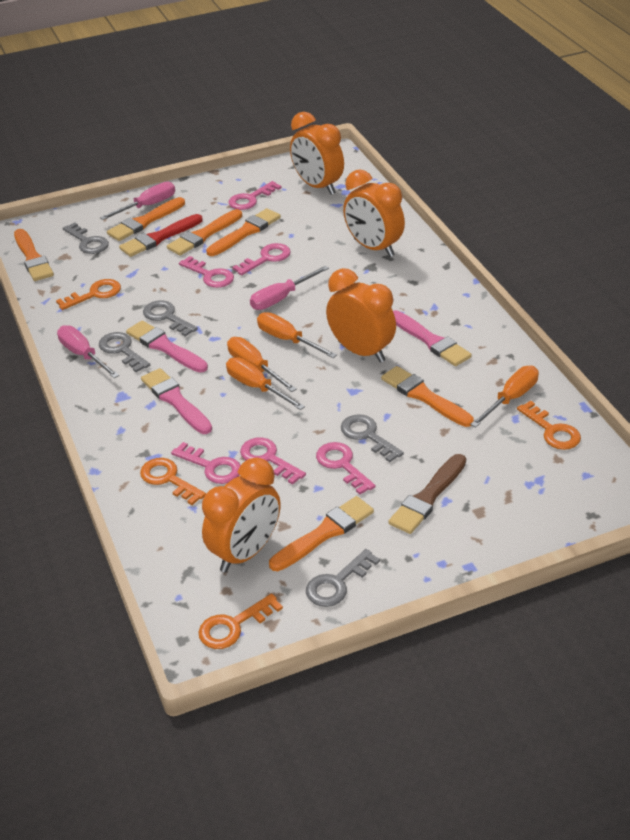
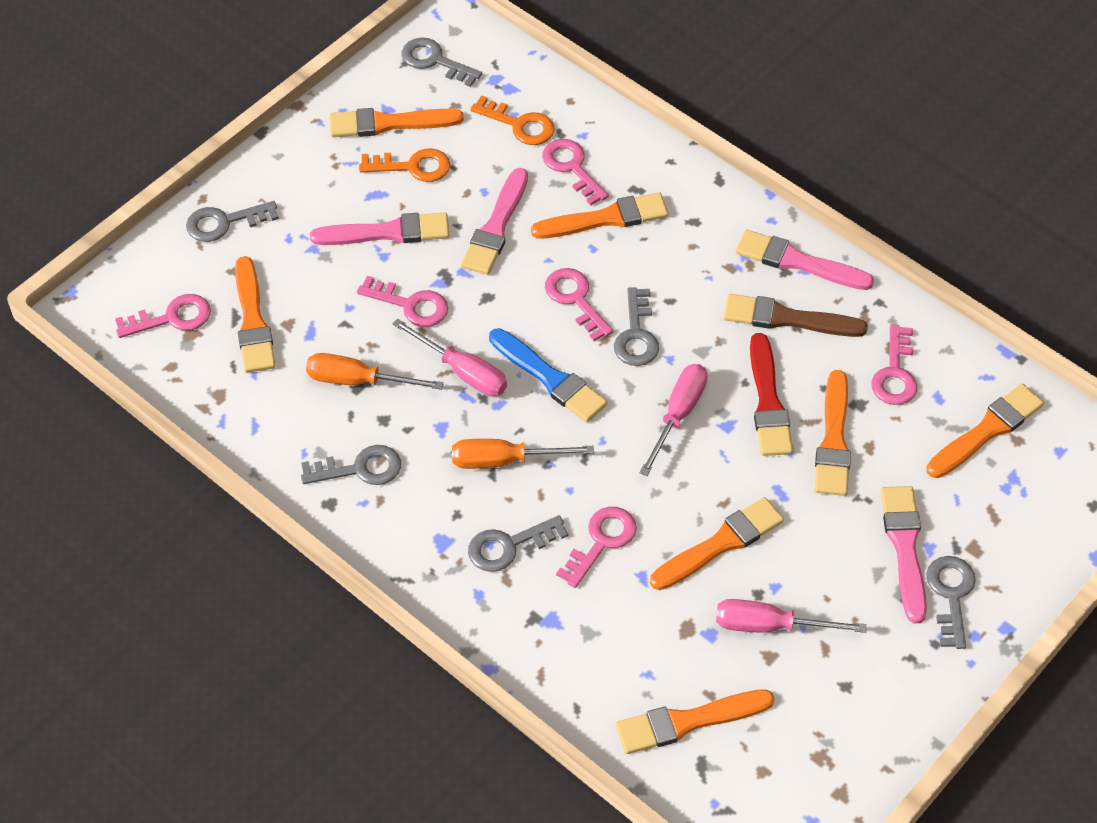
blue brush: none = 0 -> [489,328,607,422] = 1
grey key: [63,222,109,254] [99,332,150,372] [143,300,198,337] [306,549,380,607] [341,414,404,462] = 5 -> [186,201,279,242] [301,445,401,485] [402,37,482,87] [468,515,568,572] [614,287,659,366] [926,556,976,649] = 6
orange brush: [14,229,54,281] [107,197,185,241] [167,209,242,255] [206,208,281,256] [269,496,374,571] [381,366,474,427] = 6 -> [235,256,276,373] [329,108,463,137] [531,192,668,239] [616,689,775,754] [650,497,784,590] [815,370,851,496] [926,383,1044,478] = 7
orange clock: [202,458,281,573] [290,112,344,195] [326,268,396,363] [343,170,405,257] = 4 -> none = 0
orange key: [56,279,121,310] [140,458,206,505] [198,593,283,649] [517,401,581,450] = 4 -> [359,148,450,182] [471,95,555,145] = 2
orange screwdriver: [226,357,305,410] [227,337,297,392] [257,312,337,358] [470,366,539,427] = 4 -> [306,353,444,390] [452,439,594,469] = 2
pink brush: [126,321,208,373] [141,368,212,434] [393,310,472,366] = 3 -> [310,213,450,245] [461,168,528,275] [736,230,874,290] [880,486,927,623] = 4

